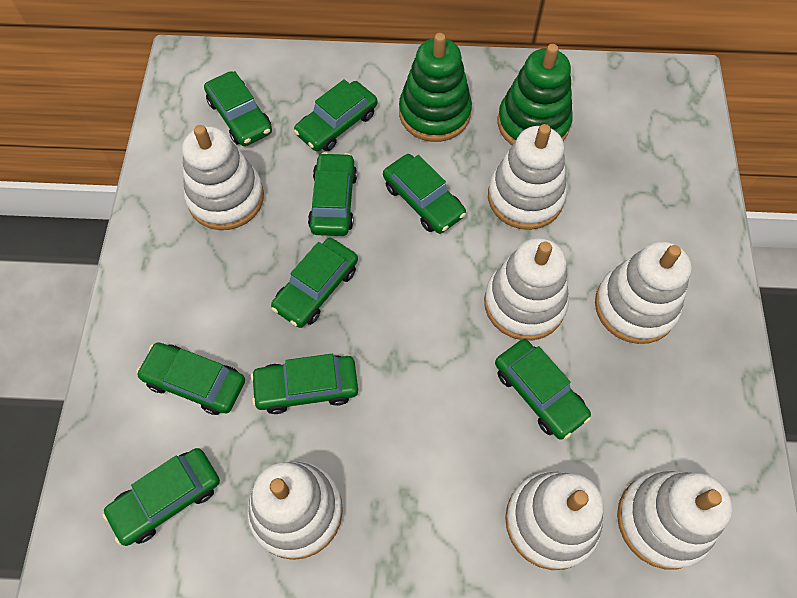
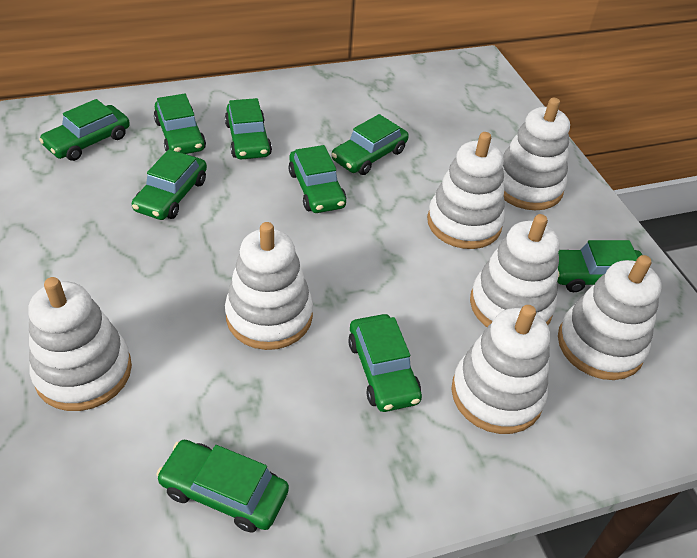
green stacking toy: [399,33,472,142] [498,44,573,145] = 2 -> none = 0

